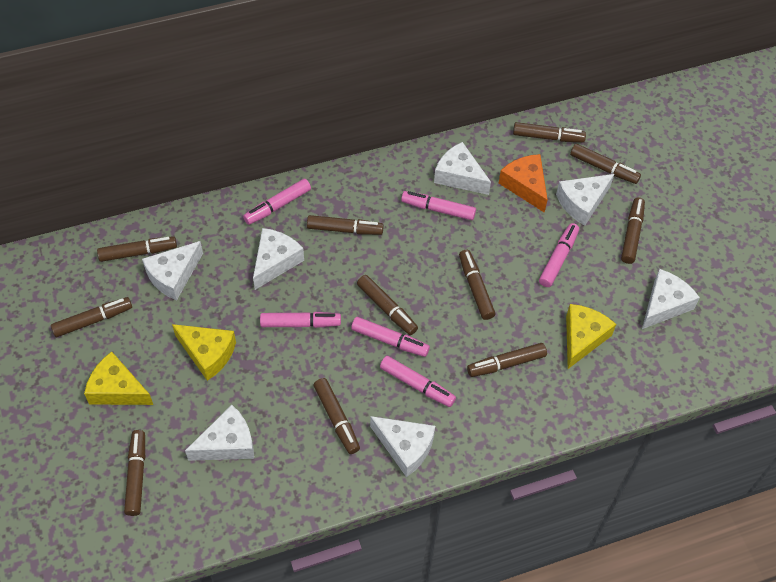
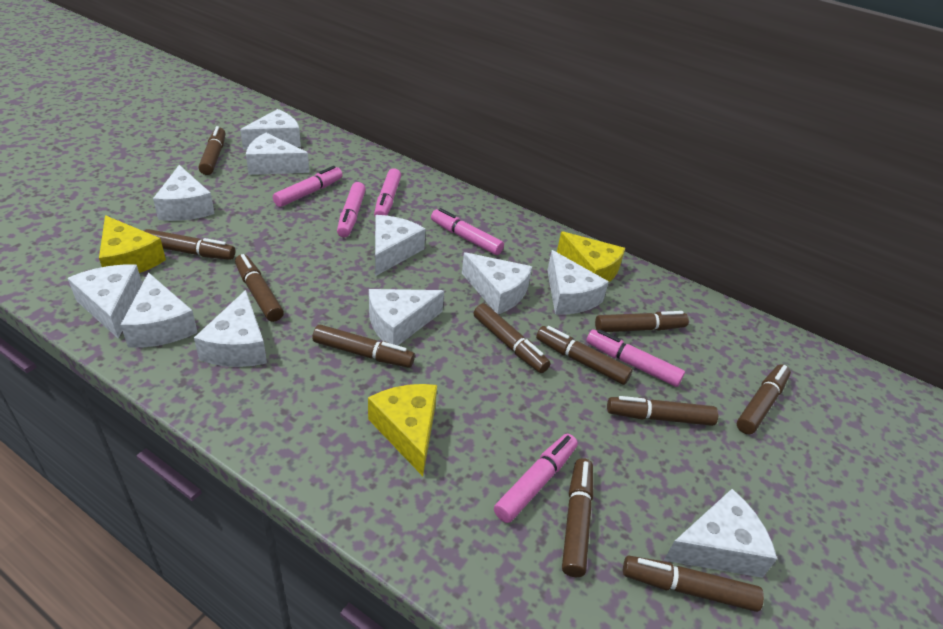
orange cheese: [499,154,548,213] = 1 -> none = 0
white cheese: [142,241,203,300] [185,405,254,461] [253,228,304,290] [370,416,435,477] [434,142,491,195] [556,174,614,225] [642,269,700,329] = 7 -> [68,265,142,339] [121,272,198,348] [153,165,215,221] [194,290,267,367] [240,109,301,149] [246,133,309,175] [369,289,444,346] [375,215,425,276] [462,252,532,314] [547,250,609,315] [663,489,777,578] = 11

